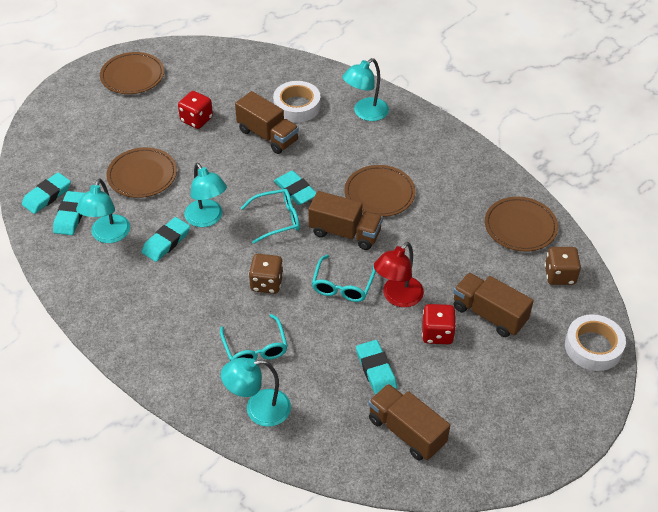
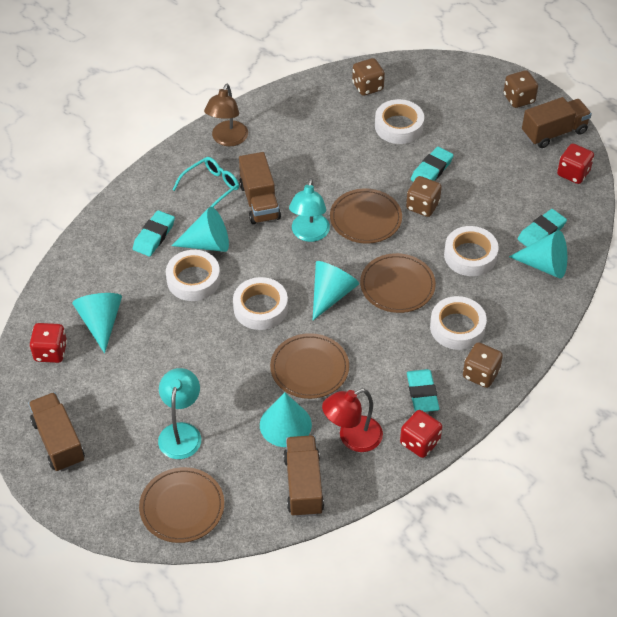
brown dice: [249,254,283,294] [544,247,581,285] = 2 -> [352,58,385,96] [406,176,442,217] [463,342,503,388] [504,70,538,108] = 4
brown lamp: none = 0 -> [204,84,248,146] = 1
red dice: [178,91,213,129] [422,304,456,344] = 2 -> [30,323,67,363] [400,410,442,458] [557,143,594,184] = 3
turquoise cone: none = 0 -> [72,293,122,353] [172,207,229,252] [260,393,312,447] [313,261,359,320] [509,230,567,279] = 5
turquoise eraser: [22,172,71,214] [53,191,84,235] [142,217,190,262] [274,170,317,205] [356,340,397,395] = 5 -> [133,210,175,257] [407,369,439,412] [411,147,454,182] [518,209,567,247] = 4
turquoise glasses: [220,314,288,361] [241,189,300,244] [312,255,376,302] = 3 -> [172,157,239,207] = 1
turquoise lamp: [76,179,130,243] [184,163,227,227] [221,357,291,427] [342,58,389,121] = 4 -> [158,368,201,459] [289,178,330,242] = 2
white tape: [273,81,321,123] [565,314,626,371] = 2 -> [166,250,220,301] [233,277,288,330] [375,99,424,144] [430,296,487,350] [444,226,499,276] = 5

